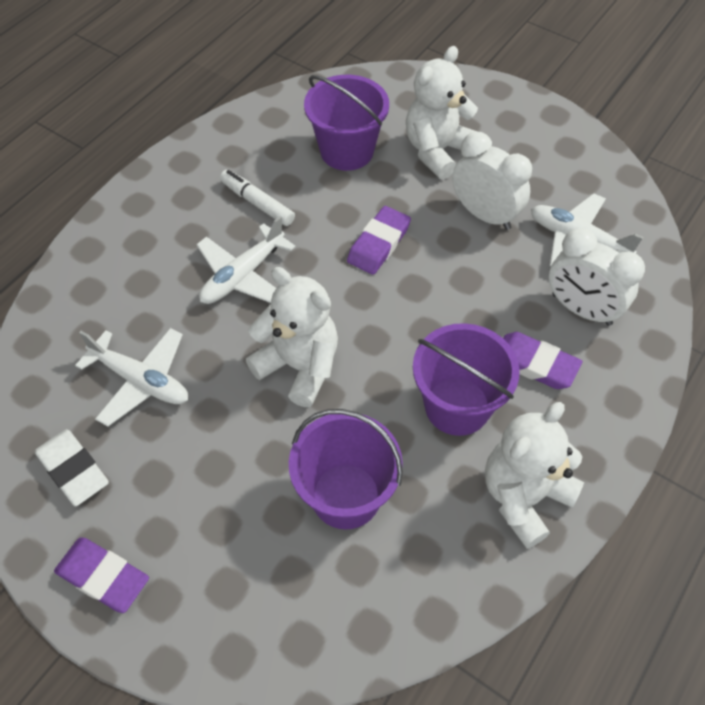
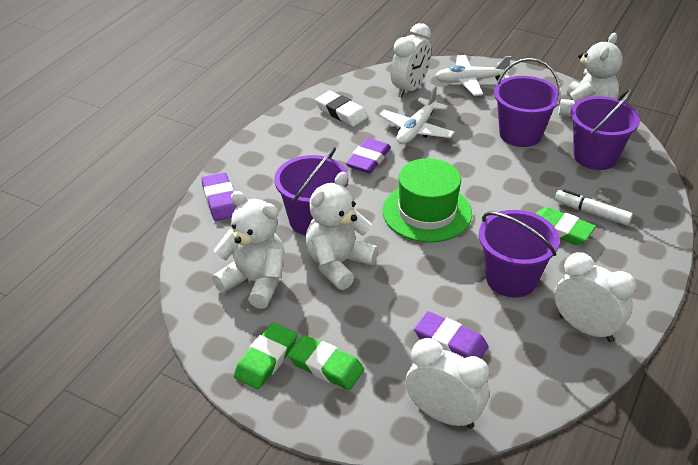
green eraser: none = 0 -> [234,323,297,389] [288,335,364,390] [536,207,596,245] = 3
green hat: none = 0 -> [382,158,472,243] = 1
purple bucket: [289,409,403,530] [304,75,389,171] [413,323,520,436] = 3 -> [274,147,348,235] [479,210,560,297] [494,58,561,147] [570,88,640,170] = 4
white clock: [452,132,532,230] [549,228,645,326] = 2 -> [391,23,431,98] [406,338,489,429] [555,252,636,342] = 3
white plane: [75,328,188,427] [196,216,296,304] [531,193,643,266] = 3 -> [379,86,455,144] [435,55,511,96] = 2

